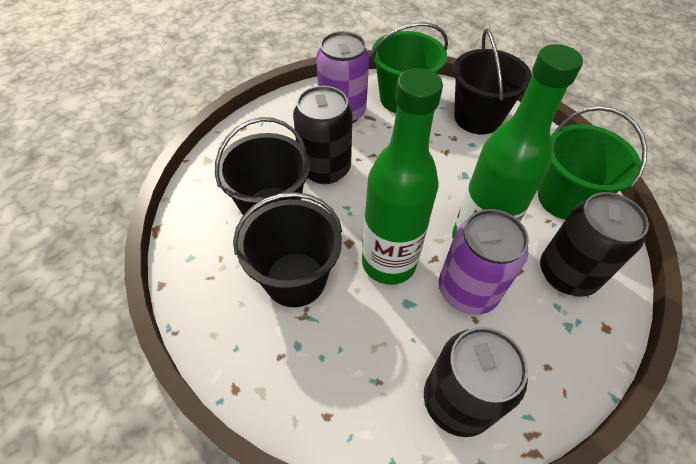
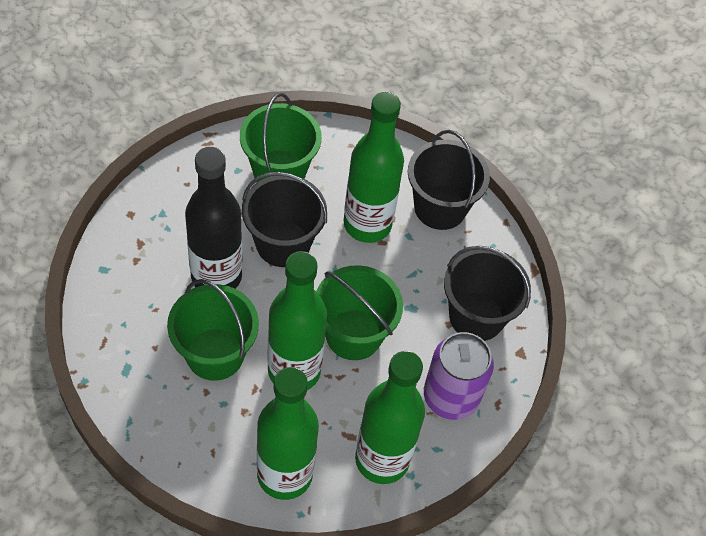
black bottle: none = 0 -> [185,147,242,289] = 1
black can: [293,86,353,184] [424,327,528,437] [540,192,649,296] = 3 -> none = 0
green bottle: [362,68,443,285] [452,44,583,238] = 2 -> [257,367,319,500] [267,251,327,390] [344,92,404,243] [355,351,425,484] = 4
green bucket: [371,22,448,113] [538,106,647,220] = 2 -> [167,279,259,381] [240,93,322,182] [316,265,403,360] = 3
purple can: [316,31,369,123] [439,209,529,315] = 2 -> [424,332,494,420] = 1

